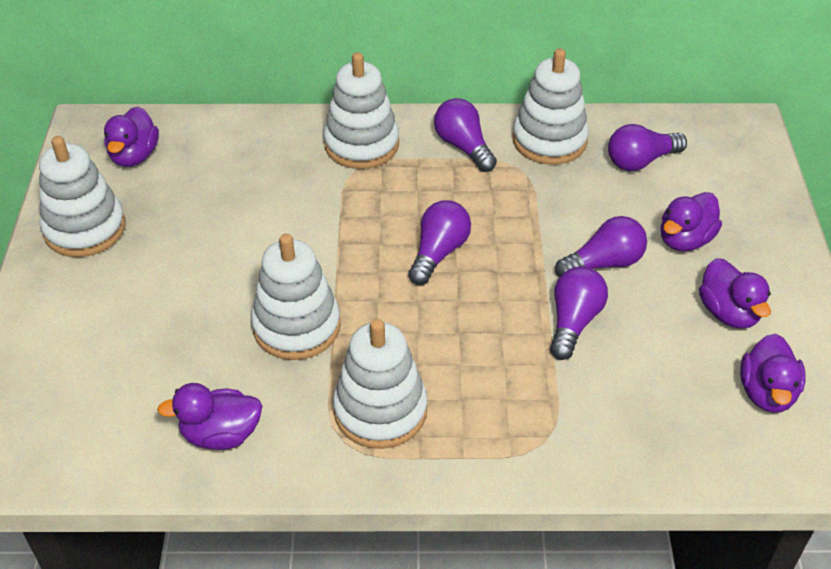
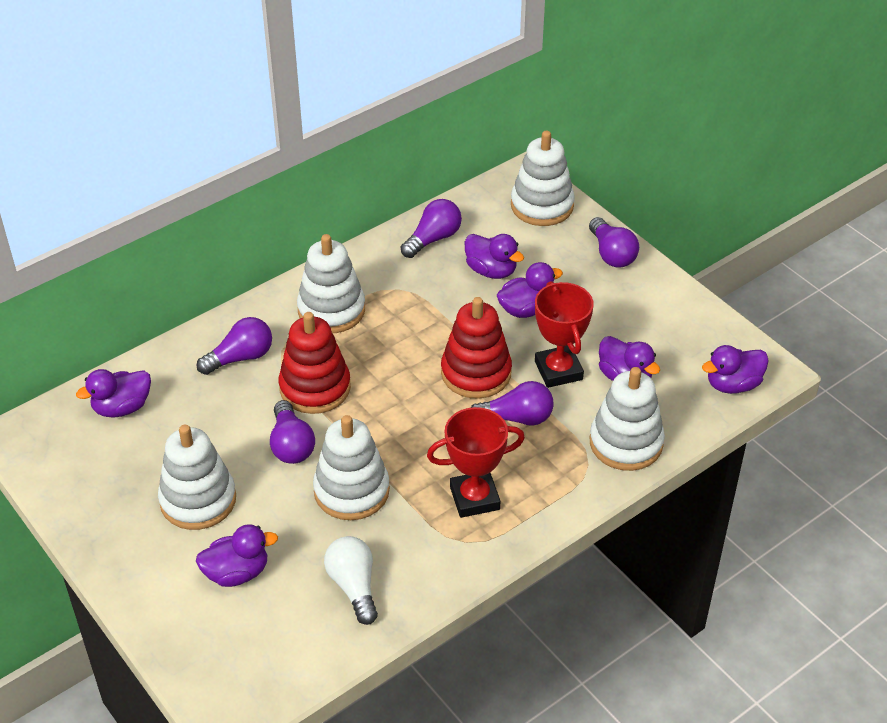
purple duck: [104,107,159,167] [157,383,262,450] [661,192,722,251] [699,258,771,328] [740,334,806,413] = 5 -> [76,369,151,418] [196,524,278,587] [465,234,524,279] [497,262,563,318] [599,336,660,381] [702,345,769,394] = 6
red stacking toy: none = 0 -> [278,312,351,414] [441,297,512,399] = 2
red trophy: none = 0 -> [427,407,525,518] [535,281,594,388] = 2
white light bulb: none = 0 -> [324,536,378,625] = 1

